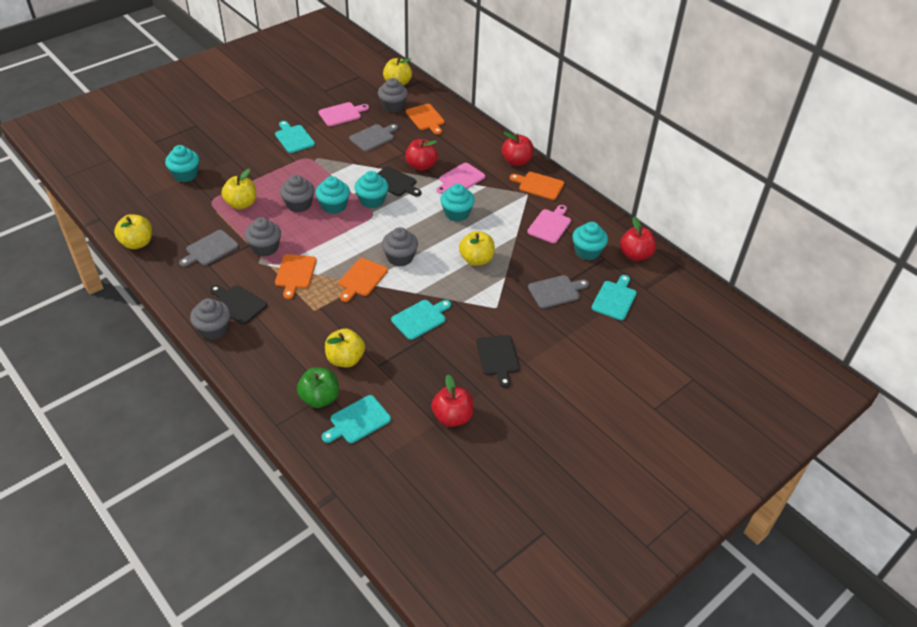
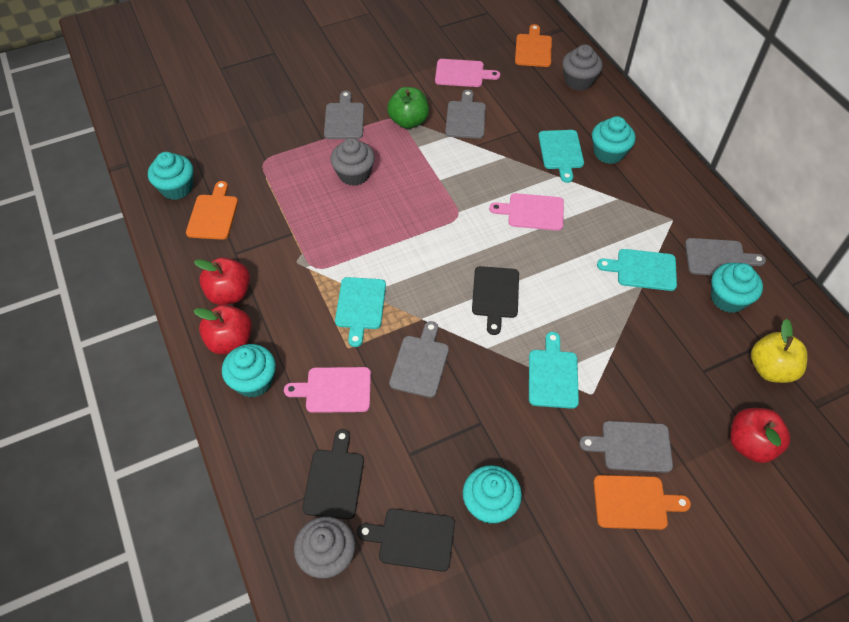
grey cupcake: [190,298,231,340] [244,217,281,256] [280,175,315,213] [378,78,408,112] [382,227,418,266] = 5 -> [294,517,355,578] [331,138,375,186] [562,44,603,91] = 3
grey cutting board: [179,230,239,267] [349,124,398,152] [528,275,589,308] = 3 -> [324,91,364,139] [389,321,449,398] [445,90,486,139] [579,421,673,473] [685,238,766,275] = 5
orange cutting board: [275,254,317,299] [339,258,388,302] [406,104,445,135] [510,172,564,200] = 4 -> [186,181,238,240] [515,24,552,67] [594,475,691,530] = 3
red apple: [405,139,438,171] [431,374,473,427] [502,132,533,166] [620,217,656,261] = 4 -> [193,305,252,354] [194,257,250,305] [730,408,790,463] = 3
yellow apple: [114,214,152,249] [222,169,256,209] [325,329,365,367] [383,57,412,86] [459,231,495,266] = 5 -> [751,319,808,383] = 1

